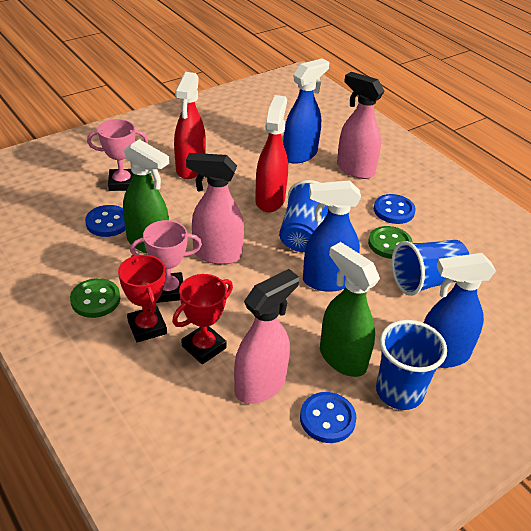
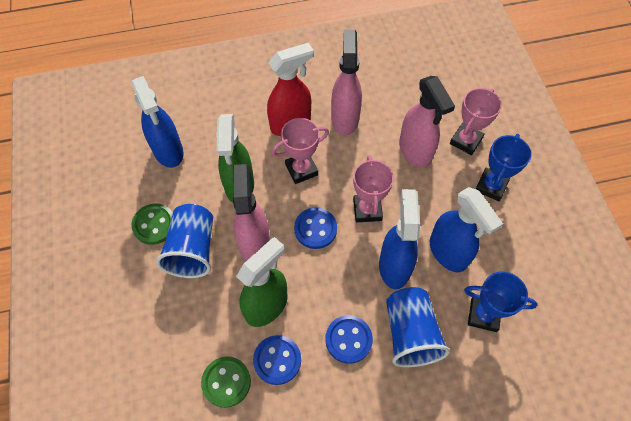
blue cup: [279,180,329,252] [376,320,447,410] [391,240,469,296] = 3 -> [156,204,213,278] [386,287,450,367] = 2
blue trophy: none = 0 -> [464,271,538,332] [476,134,531,201] = 2
pink trophy: [87,119,148,191] [130,220,202,303] = 2 -> [272,118,329,184] [353,155,394,222] [450,88,502,155] = 3
red spray bottle: [174,72,206,179] [255,95,288,212] = 2 -> [267,43,314,136] = 1
red trophy: [118,254,167,342] [172,274,233,364] = 2 -> none = 0

